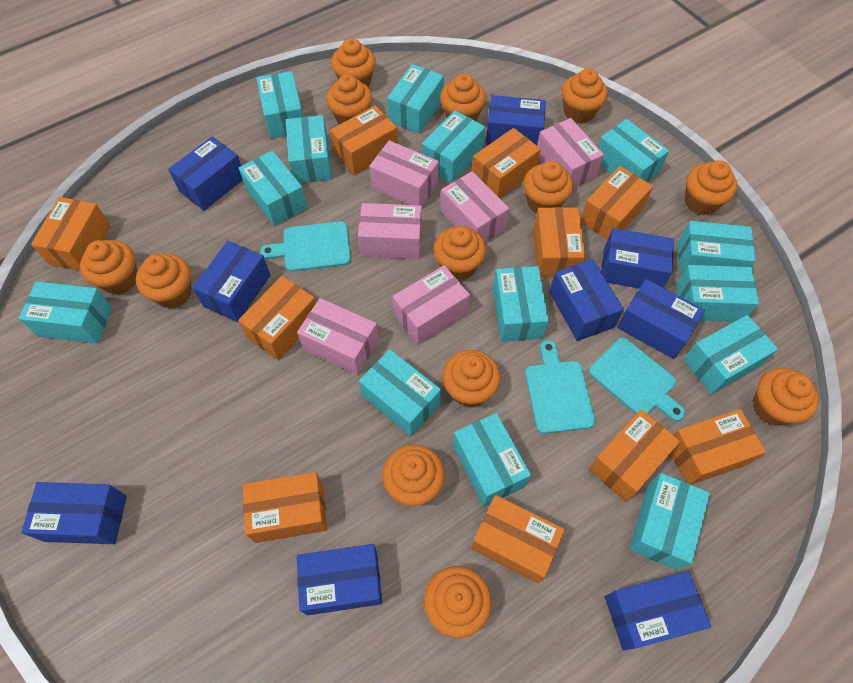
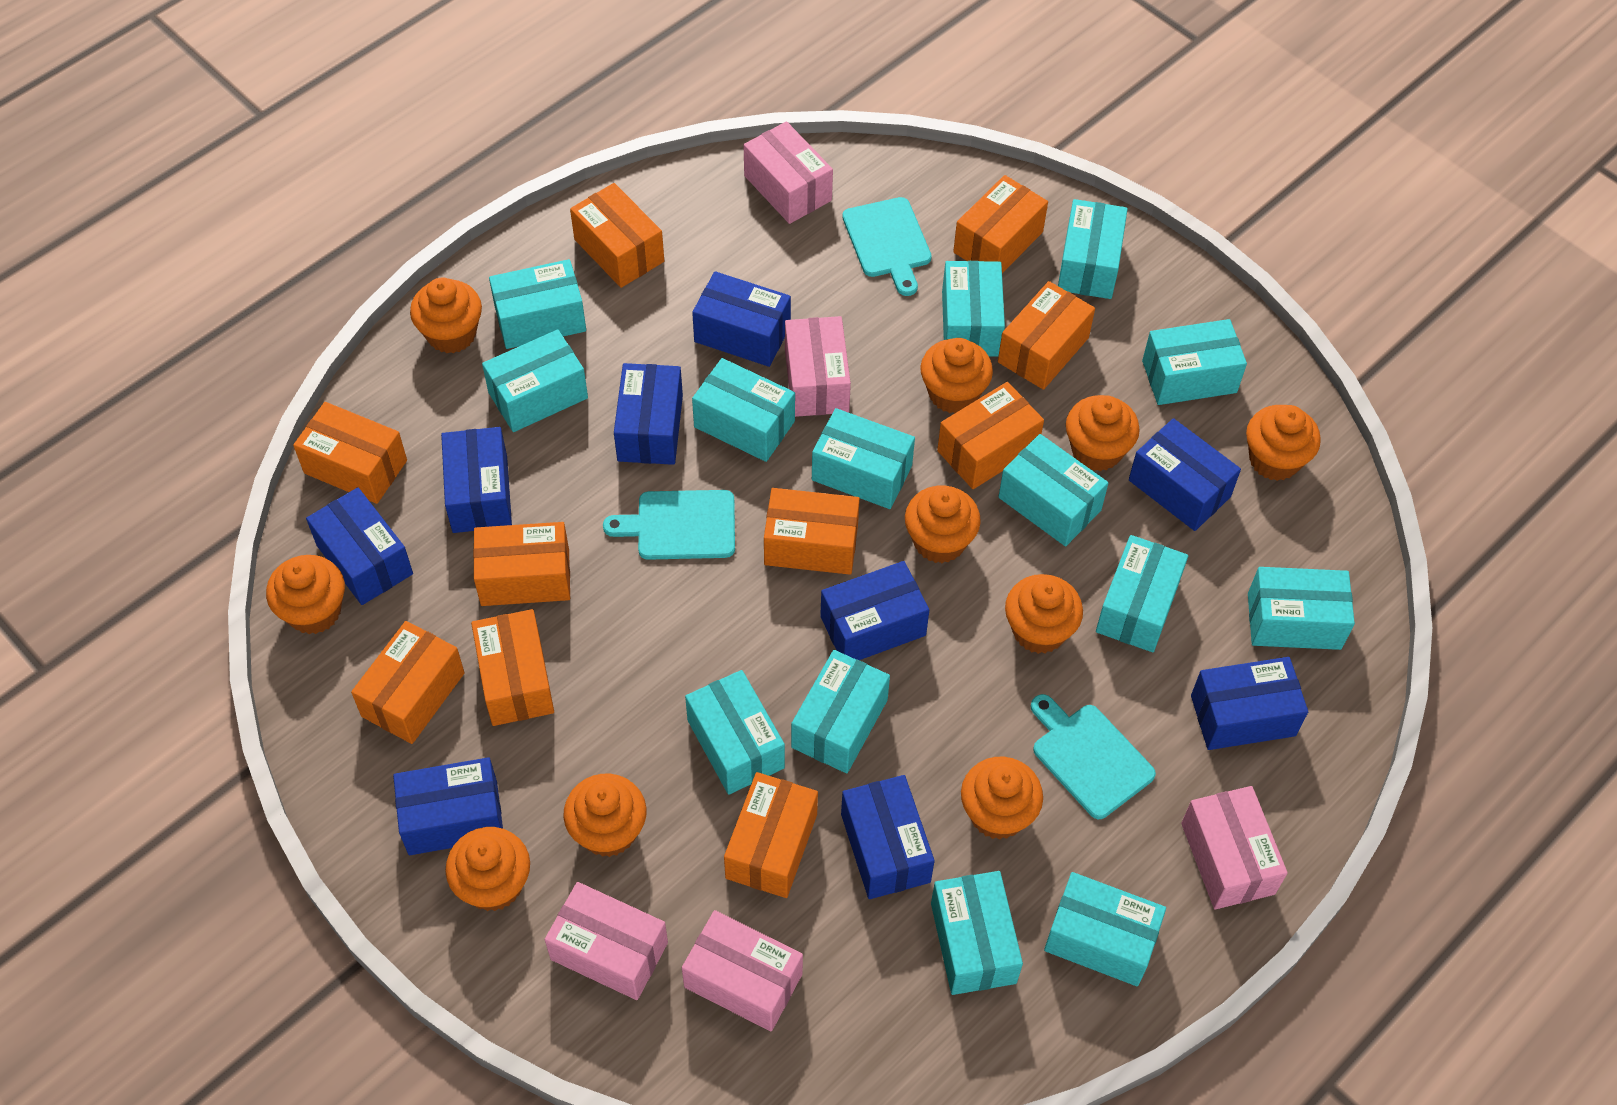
orange cupcake: [80,240,137,295] [136,254,192,309] [326,75,372,125] [331,38,376,87] [382,445,445,506] [424,566,492,638] [433,226,486,281] [440,74,486,121] [442,350,500,408] [523,161,573,214] [562,68,608,123] [685,160,737,215] [752,368,819,426] = 13 -> [266,555,345,634] [410,278,482,353] [445,827,530,911] [563,774,647,857] [905,486,981,563] [920,338,993,413] [961,757,1043,840] [1005,574,1083,654] [1066,395,1140,471] [1246,405,1321,481] = 10
pink box: [297,298,379,375] [358,203,422,259] [369,140,439,206] [392,265,470,345] [441,171,509,243] [537,118,604,188] = 6 -> [545,882,668,1000] [682,910,803,1031] [744,121,833,224] [785,316,851,417] [1181,786,1288,910] = 5

